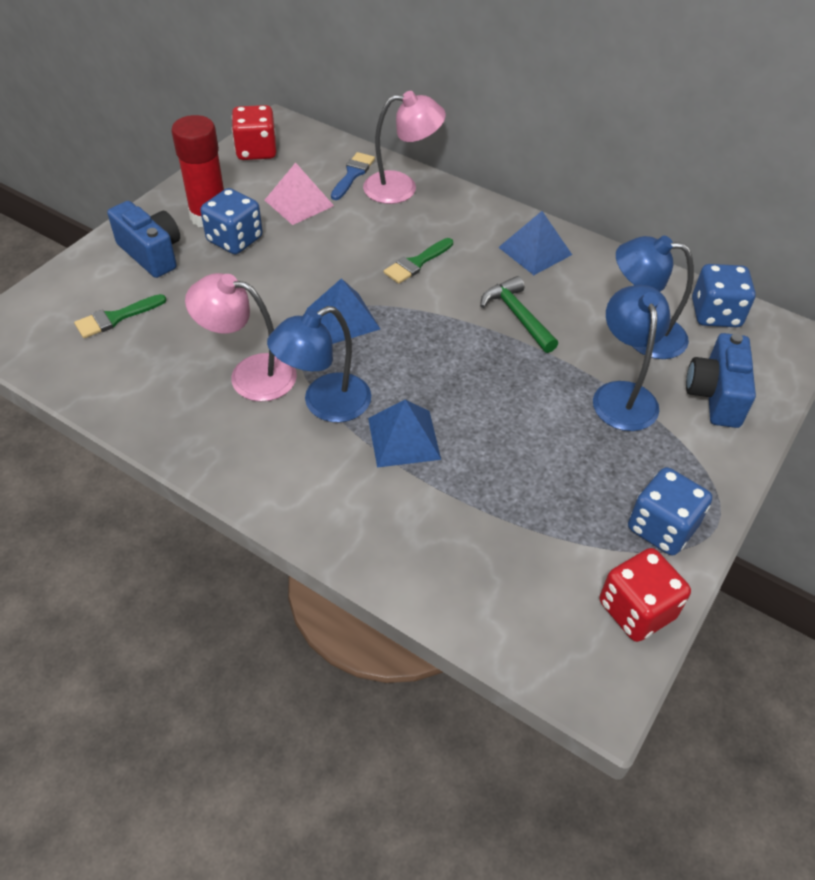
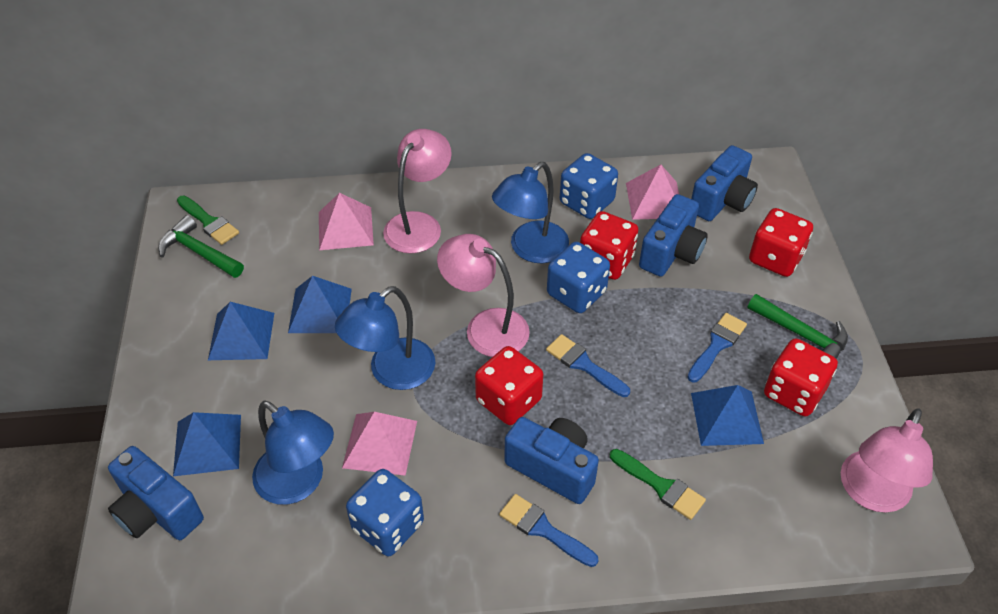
blue brush: [331,152,375,200] = 1 -> [499,494,599,567] [546,334,630,397] [687,313,747,382] = 3
blue camera: [107,201,180,278] [686,333,756,428] = 2 -> [108,446,204,540] [505,417,599,504] [639,194,708,277] [691,145,758,221] = 4
blue pyramid: [307,278,380,344] [368,400,441,468] [498,211,572,275] = 3 -> [173,412,241,476] [208,302,274,360] [288,276,352,333] [691,385,764,446] = 4
green hammer: [480,276,558,353] = 1 -> [158,215,244,278] [748,294,848,359] = 2
pink lamp: [185,273,297,401] [363,91,446,204] = 2 -> [383,129,452,254] [437,234,530,357] [841,408,933,513] = 3
pink pyramid: [265,163,334,225] = 1 -> [319,193,374,250] [342,412,417,476] [626,164,679,220] = 3
red dice: [232,105,276,160] [600,548,691,642] = 2 -> [475,346,543,425] [580,211,639,280] [749,208,813,277] [764,338,838,416] = 4
red glue stick: [171,115,224,228] = 1 -> none = 0

